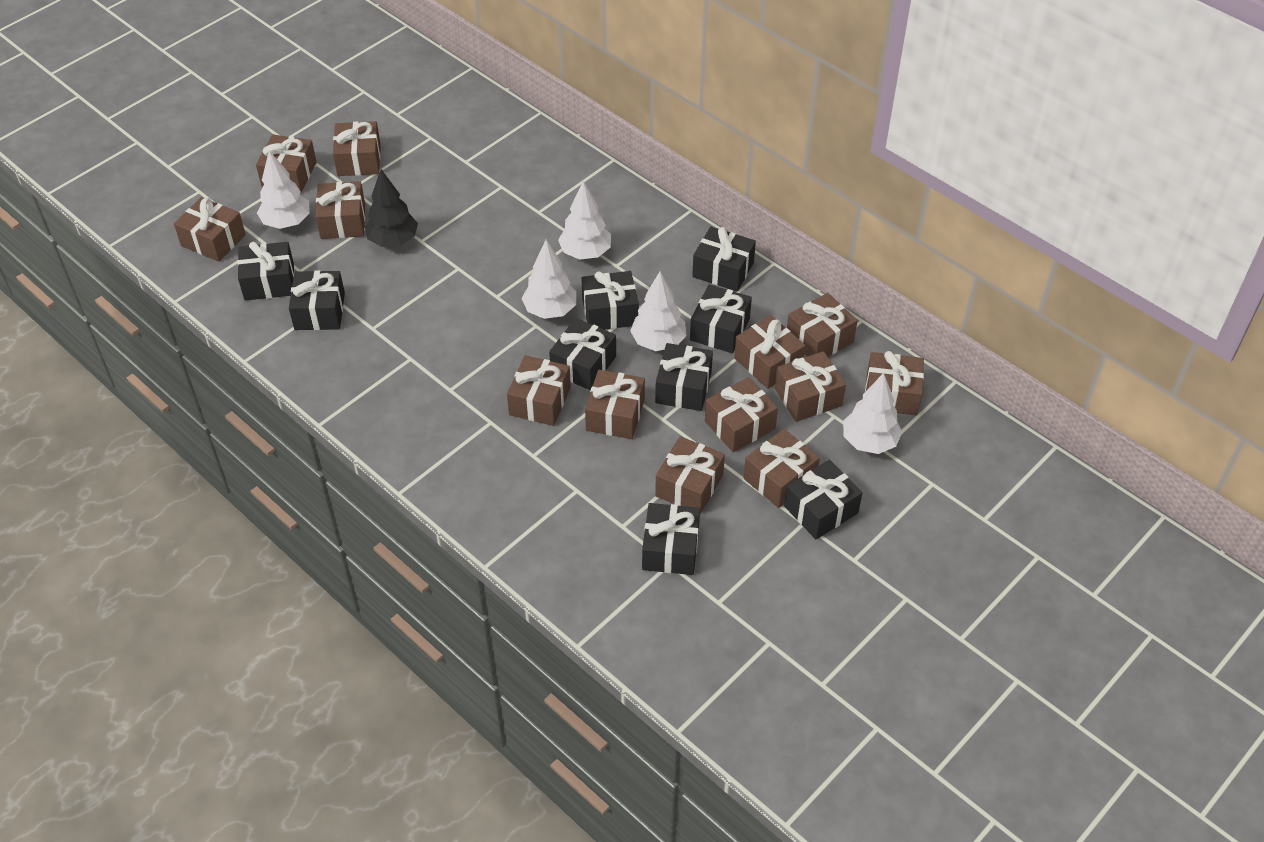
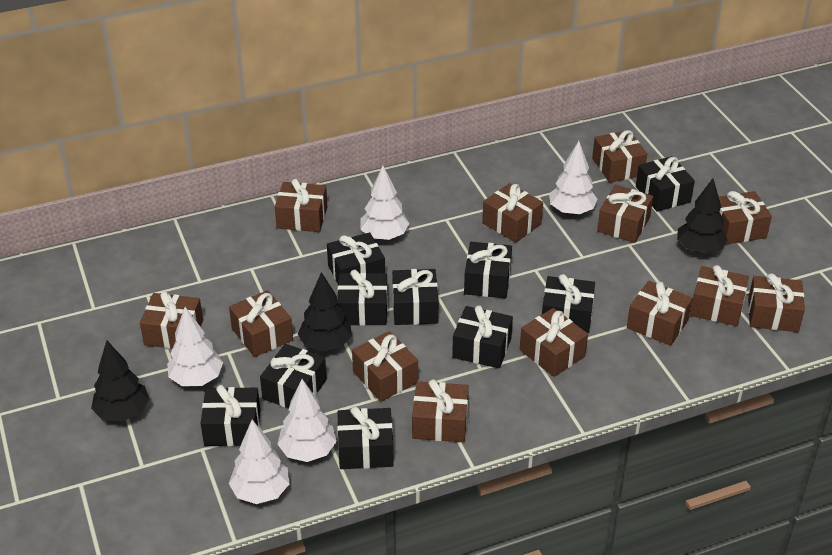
black gift: [238,242,294,301] [289,270,345,330] [549,318,616,390] [581,271,639,330] [642,503,700,575] [655,343,713,411] [690,284,752,353] [692,227,756,291] [784,460,862,539] = 9 -> [200,385,260,446] [260,344,327,408] [327,232,385,284] [337,270,388,326] [337,406,394,469] [392,269,438,325] [452,305,513,369] [464,242,512,298] [542,274,595,333] [636,156,695,211] = 10
black tree: [365,169,418,247] = 1 -> [91,340,149,422] [298,272,352,352] [677,179,728,254] = 3

